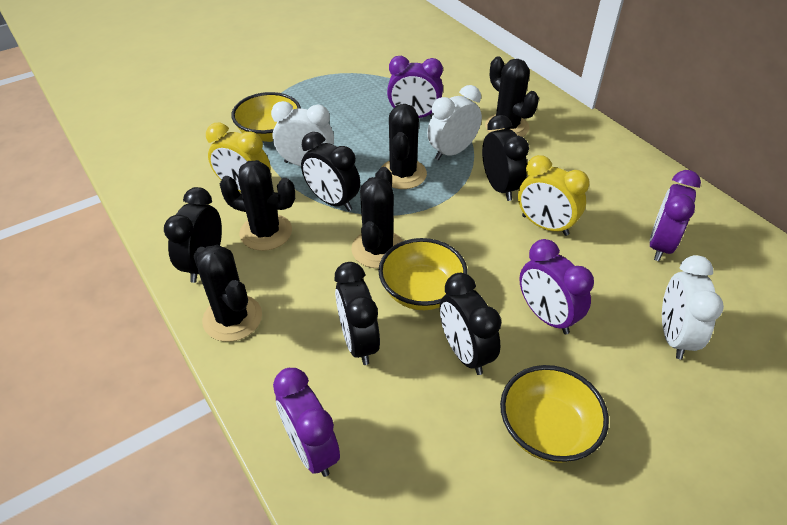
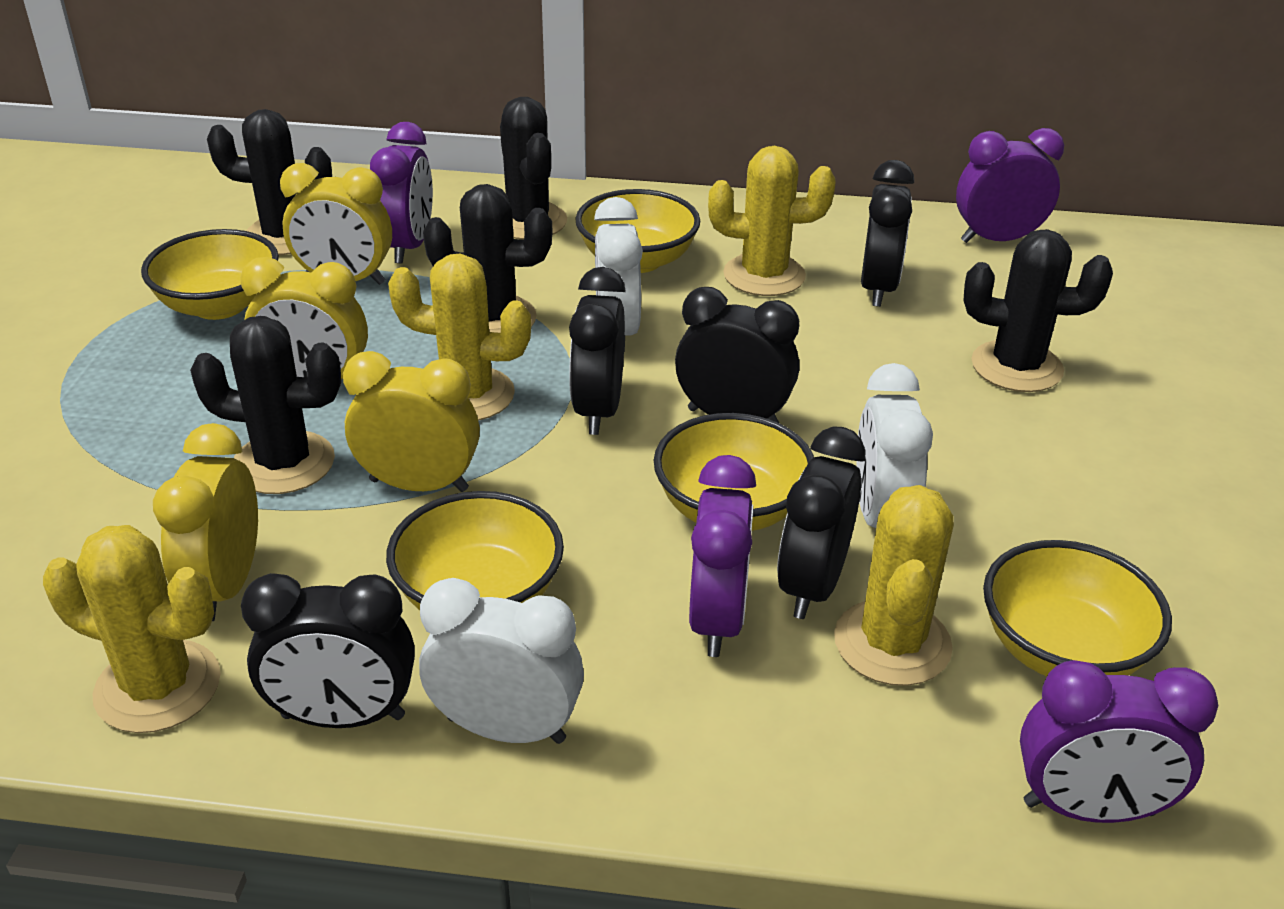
yellow bowl: [231,92,301,142] [378,238,468,310] [500,365,609,463] = 3 -> [141,229,279,320] [386,491,564,610] [575,189,700,273] [654,413,814,531] [983,540,1172,676] = 5
yellow cactus: none = 0 -> [43,525,221,733] [388,254,531,421] [708,146,836,296] [834,485,954,686] = 4
yellow clock: [206,123,271,192] [518,155,590,236] = 2 -> [153,423,258,621] [240,257,368,380] [280,163,392,285] [343,351,480,492] = 4

